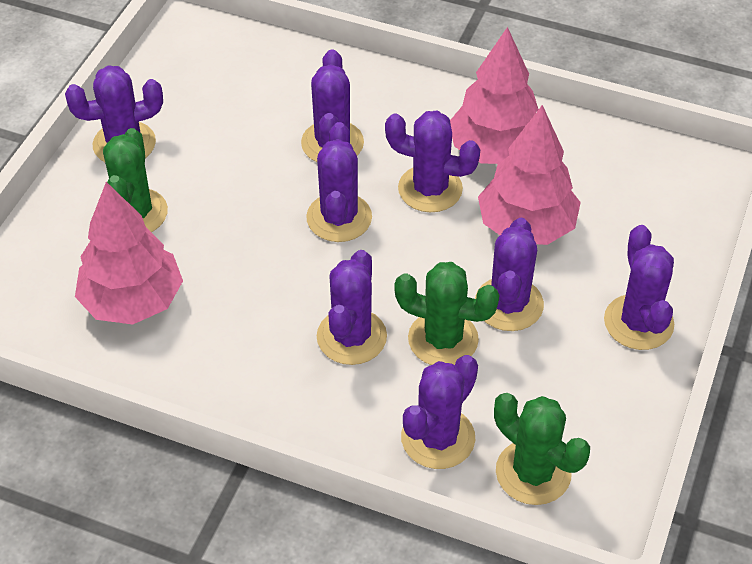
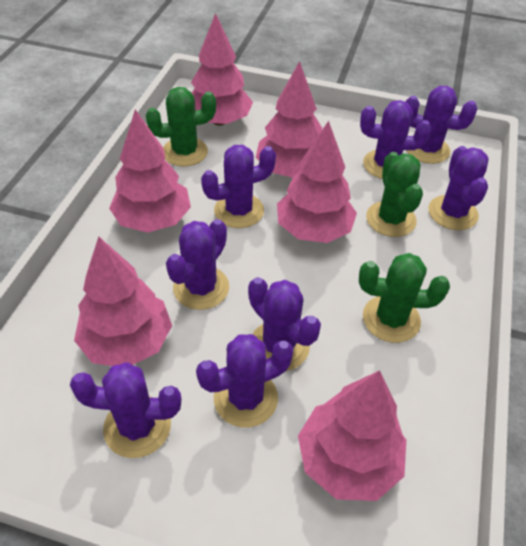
pink tree: [75,182,183,325] [450,27,538,164] [478,105,581,245] = 3 -> [74,236,172,366] [109,109,191,233] [191,13,253,125] [256,61,322,178] [277,121,357,243] [298,370,406,501] = 6

